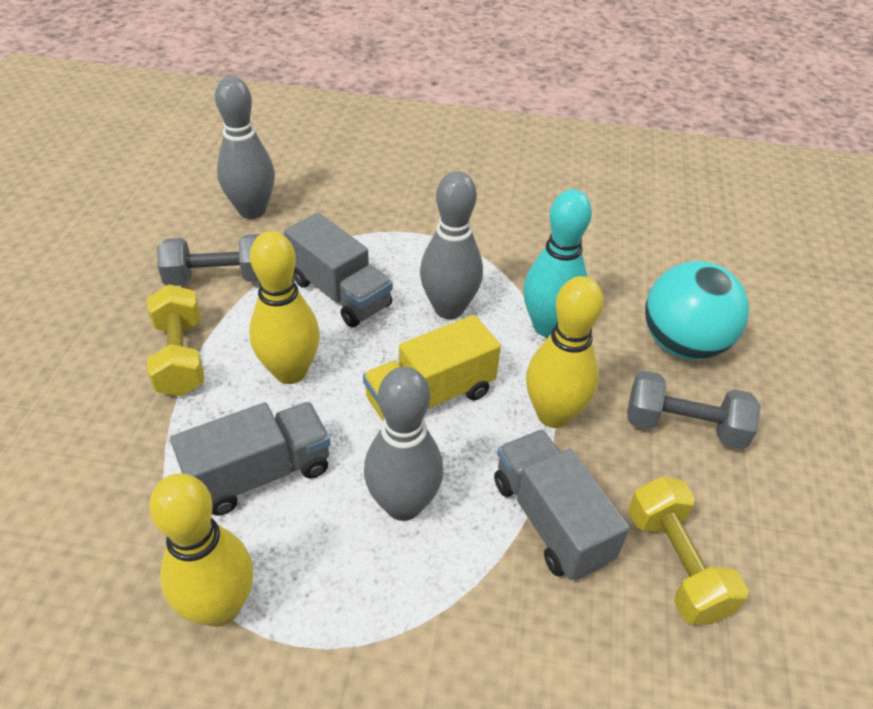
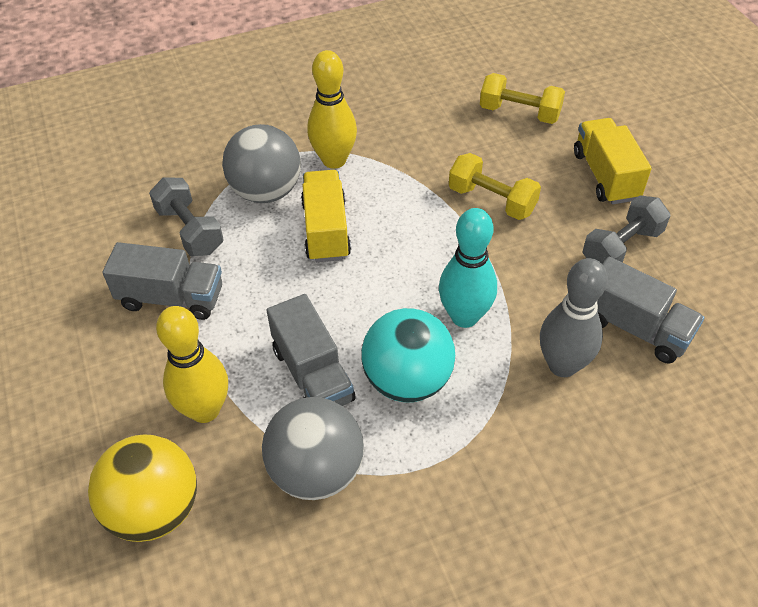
grey ball: none = 0 -> [222,124,301,203] [262,397,364,500] = 2
grey bowling pin: [215,76,275,219] [364,367,444,521] [420,171,483,319] = 3 -> [540,258,608,377] = 1
yellow ball: none = 0 -> [88,434,197,542] = 1
yellow bowling pin: [149,473,253,627] [249,231,320,384] [526,276,603,428] = 3 -> [156,306,228,423] [307,50,357,169] = 2
yellow truck: [363,315,501,421] = 1 -> [301,170,351,262] [574,118,652,204] = 2

